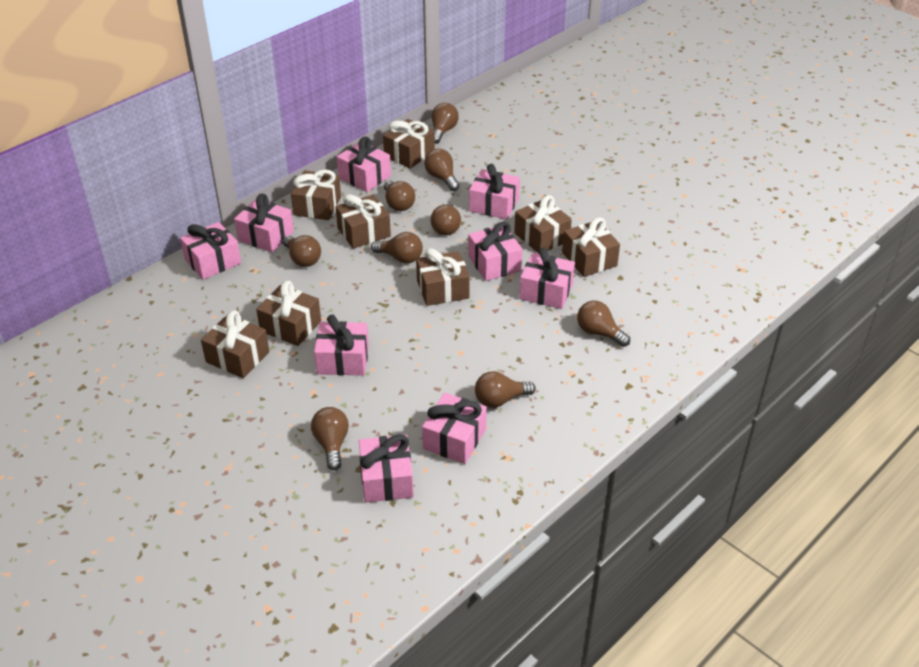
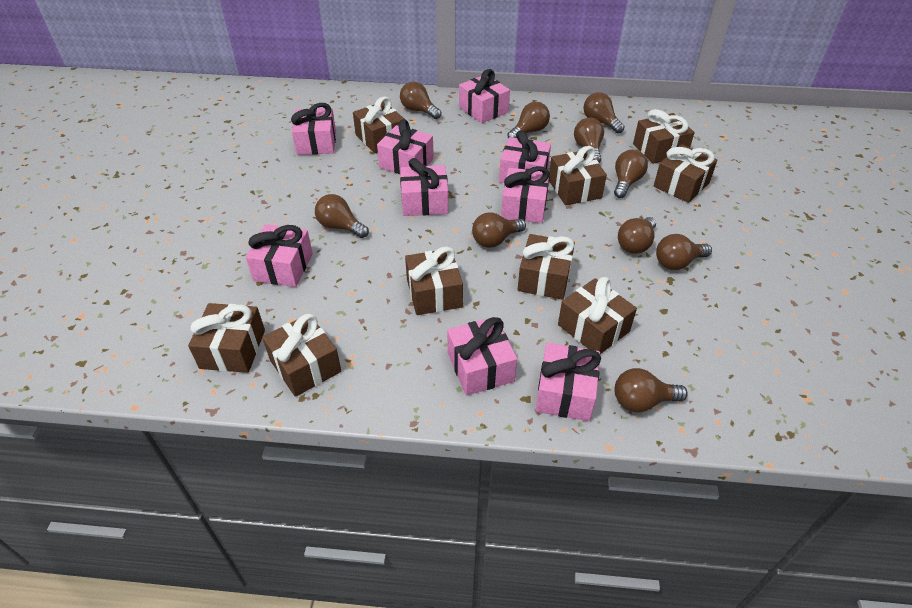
brown gift: [201,310,269,378] [256,281,321,346] [291,169,341,220] [336,194,391,249] [383,119,435,169] [416,248,470,306] [514,195,572,253] [562,217,620,277] = 8 -> [188,303,265,373] [262,314,341,397] [353,96,404,154] [405,246,463,315] [518,234,575,300] [549,146,607,206] [558,277,637,354] [633,109,695,164] [654,144,717,203] = 9
brown light bulb: [283,235,321,267] [311,407,349,471] [371,232,423,263] [384,181,415,211] [424,149,460,191] [431,202,461,235] [432,103,459,144] [475,371,536,408] [577,301,630,347] = 9 -> [315,194,369,238] [400,82,442,119] [472,212,526,248] [507,102,550,139] [574,118,604,163] [583,92,625,133] [614,150,648,198] [614,368,688,412] [618,217,656,254] [656,234,712,270] = 10

